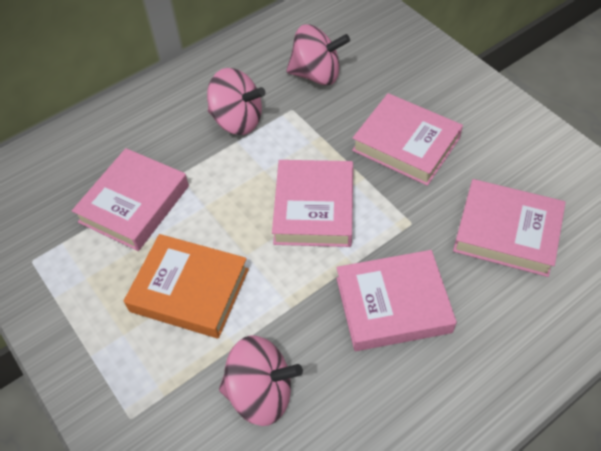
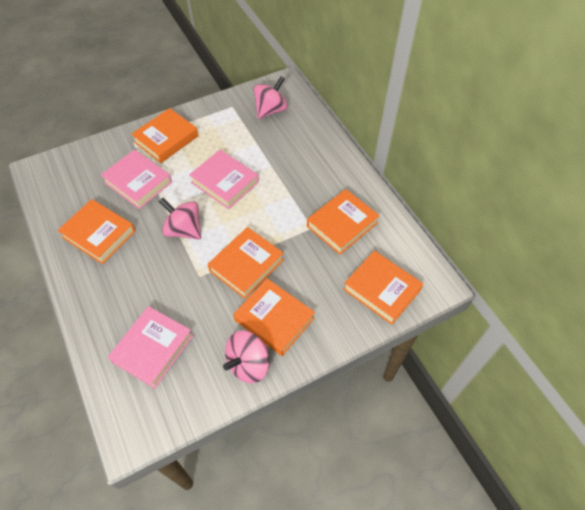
orange book: [124,234,249,338] = 1 -> [57,199,135,264] [131,108,198,163] [208,227,284,299] [233,278,315,356] [307,189,380,255] [343,251,423,325] = 6
pink book: [72,148,189,251] [272,160,353,247] [336,250,457,351] [352,93,463,186] [453,179,566,277] = 5 -> [101,150,172,209] [108,306,193,389] [189,150,259,209] = 3

